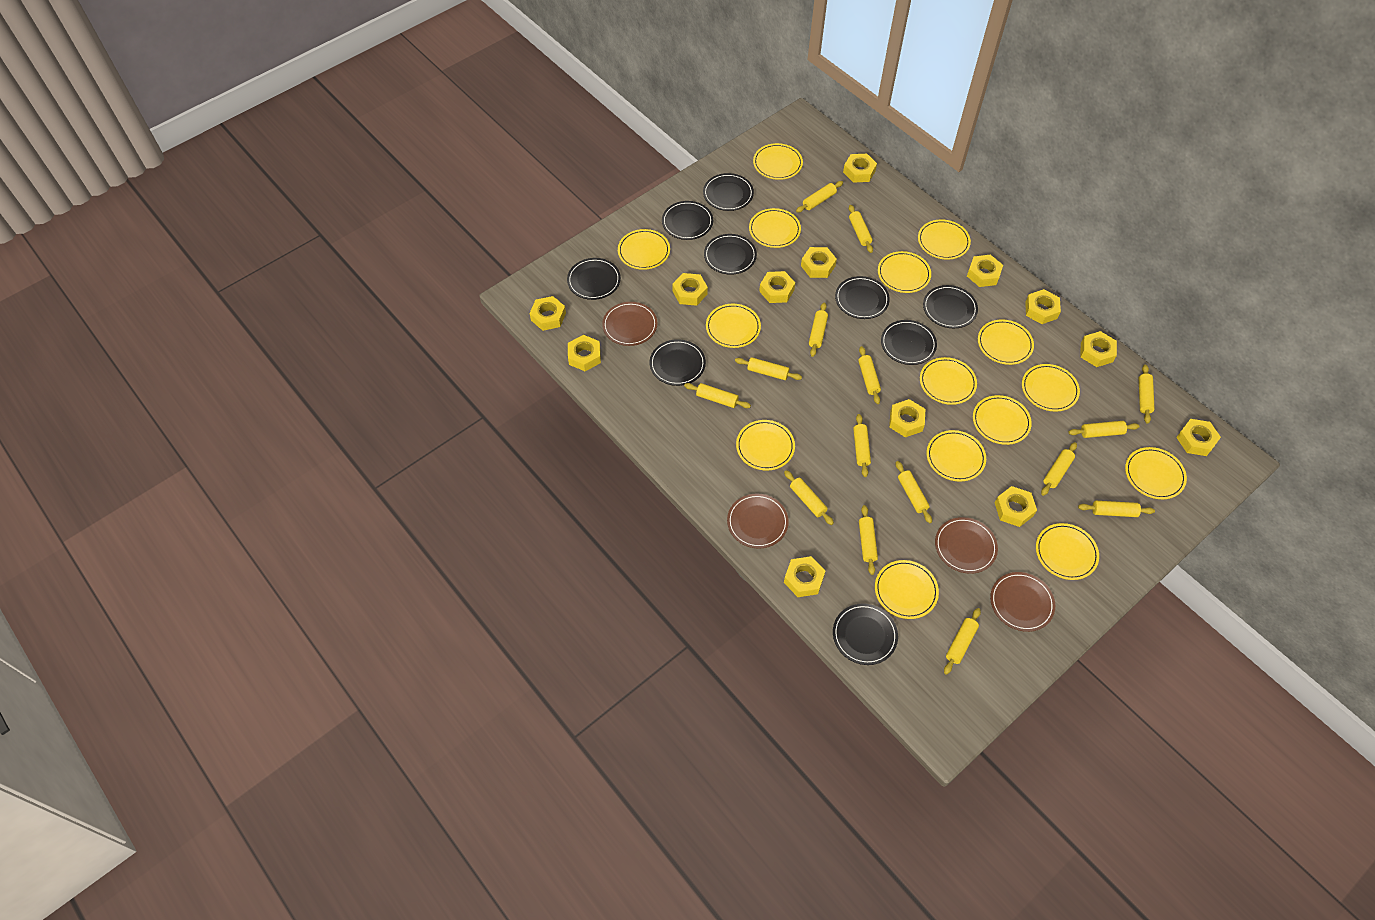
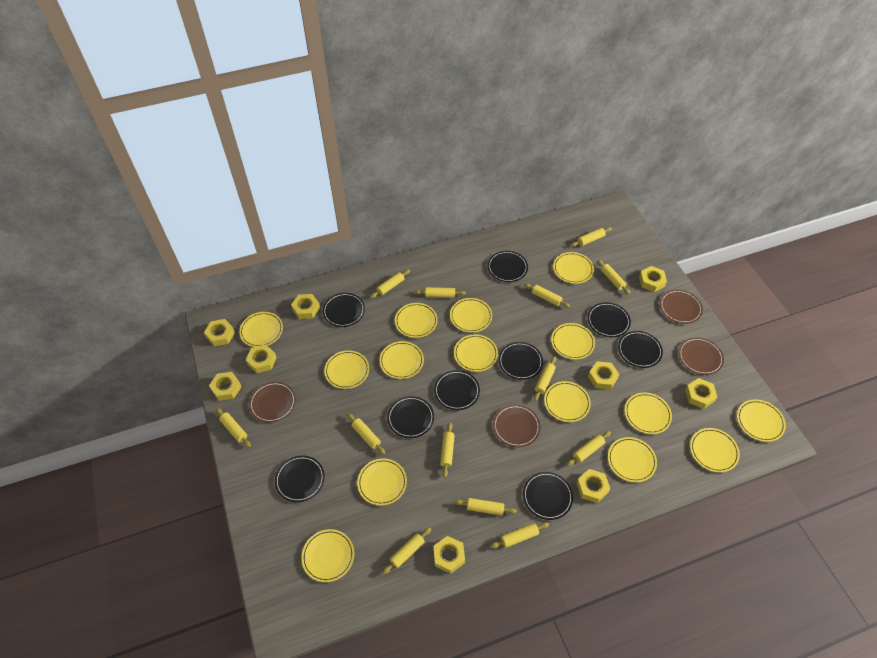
yellow nut: [530,296,566,331] [568,335,601,371] [672,273,708,306] [759,271,795,303] [784,556,825,597] [801,247,837,278] [843,154,877,183] [889,399,925,437] [967,255,1003,287] [995,486,1037,527] [1025,289,1061,324] [1080,331,1117,367] [1176,419,1221,456] = 13 -> [204,319,235,346] [209,372,242,401] [246,344,277,373] [291,294,320,319] [433,536,465,574] [577,469,610,503] [588,361,619,390] [639,266,667,292] [685,378,717,409] = 9
yellow rolling pin: [684,383,751,408] [735,357,802,380] [784,470,834,525] [796,181,843,213] [809,302,828,357] [849,205,873,253] [853,414,871,477] [858,346,881,404] [859,505,878,575] [896,461,932,523] [944,608,981,675] [1041,442,1077,496] [1068,421,1140,438] [1078,501,1155,517] [1139,365,1155,424] = 15 -> [216,408,251,447] [347,413,385,454] [371,269,410,298] [382,527,431,574] [415,287,466,298] [440,423,455,478] [455,498,517,516] [491,522,549,549] [524,283,570,308] [534,356,556,401] [567,431,611,466] [571,227,612,247] [597,260,630,295] = 13

